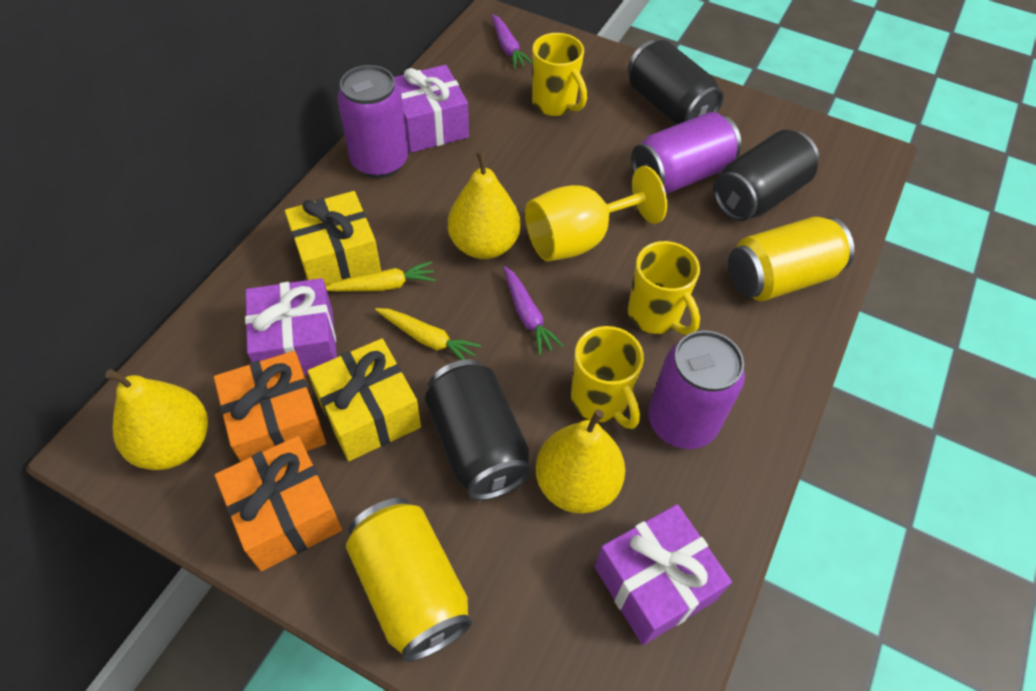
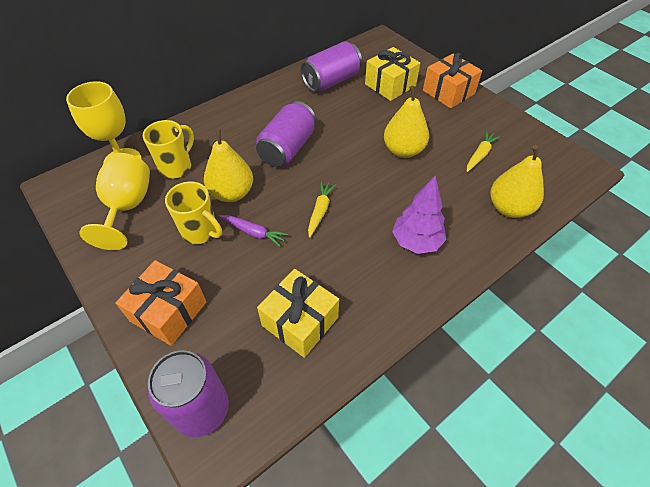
black can: [425,359,532,500] [628,40,724,125] [713,130,819,221] = 3 -> none = 0
purple carrot: [492,14,532,69] [503,266,563,355] = 2 -> [219,215,288,247] = 1
purple gift: [245,278,337,376] [394,65,469,153] [594,504,732,645] = 3 -> none = 0
purple tree: none = 0 -> [392,176,447,254] = 1
yellow can: [346,498,472,662] [728,216,854,301] = 2 -> none = 0
yellow goblet: [525,166,667,262] = 1 -> [66,81,142,164] [79,153,150,250] = 2
yellow mug: [532,33,587,116] [571,326,644,429] [628,241,700,335] = 3 -> [143,120,194,179] [165,181,222,244] = 2

